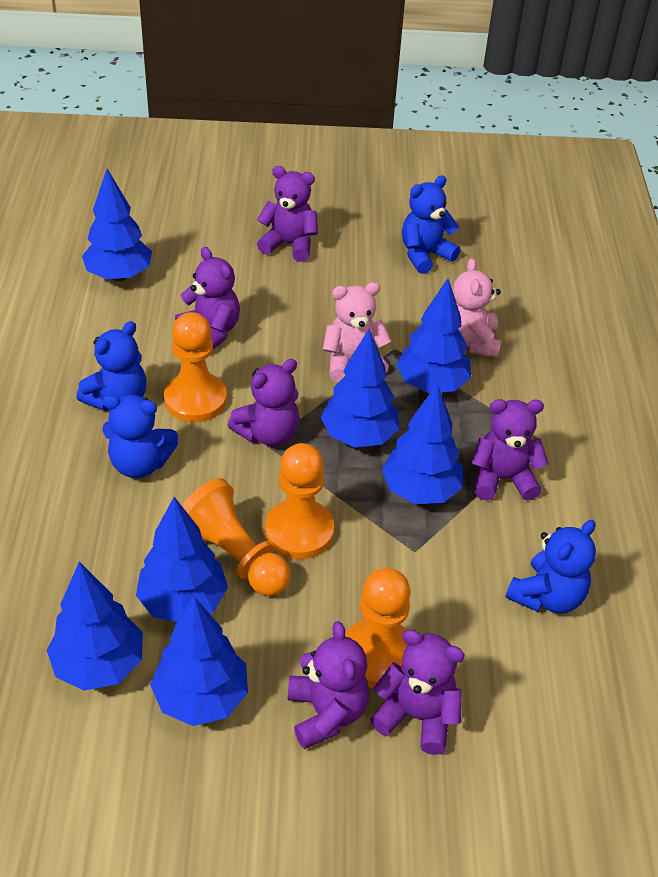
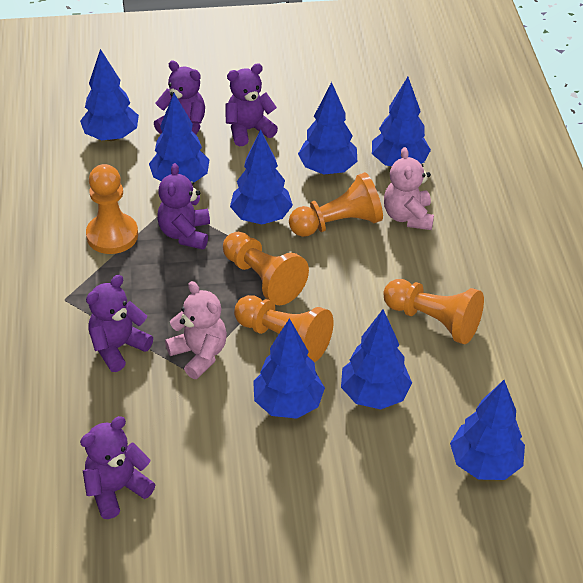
blue teddy bear: [76,321,147,411] [102,395,178,478] [402,175,460,274] [505,520,596,614] = 4 -> none = 0
blue tree: [47,561,143,691] [82,169,152,281] [136,497,228,622] [150,597,248,726] [321,329,399,447] [382,384,463,504] [396,278,471,393] = 7 -> [80,49,139,141] [149,93,210,182] [230,129,293,224] [253,318,325,419] [298,82,357,175] [341,309,412,409] [372,77,431,166] [450,380,525,480] = 8
orange pawn: [164,312,227,422] [181,478,291,596] [265,443,334,559] [345,568,411,688] = 4 -> [86,164,138,254] [223,232,309,305] [234,295,333,362] [289,172,383,237] [383,279,484,344] = 5
purple teddy bear: [175,247,240,349] [228,359,299,446] [257,166,318,262] [288,621,369,749] [370,629,465,755] [471,399,549,501] = 6 -> [80,416,155,519] [86,275,153,372] [154,60,205,135] [157,163,210,250] [225,64,278,146] = 5

